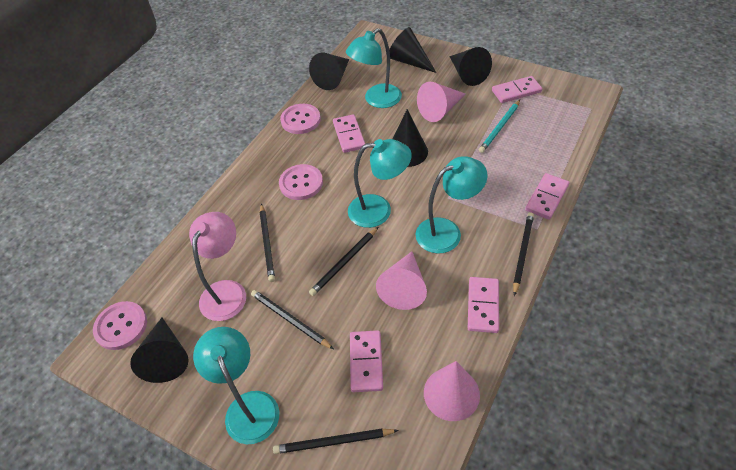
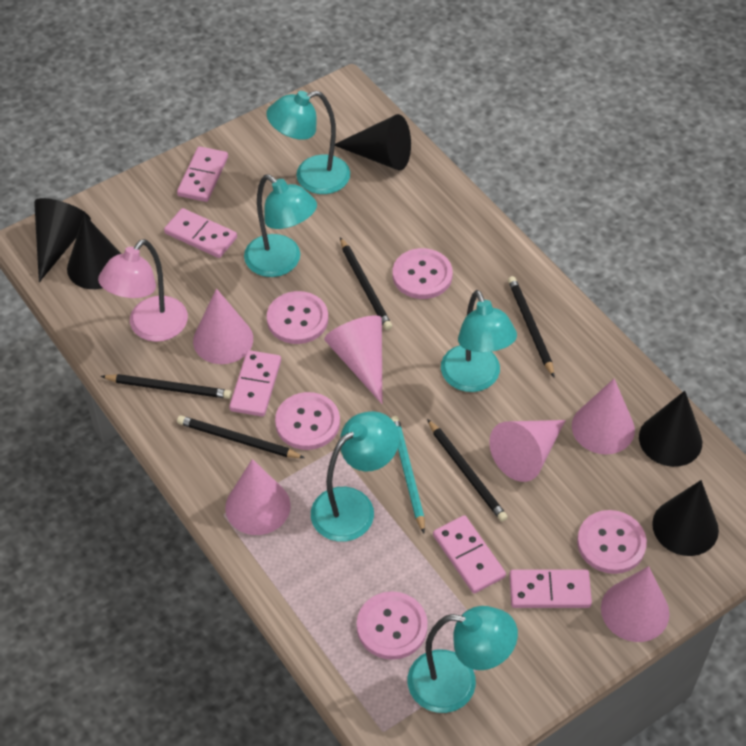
pink button: [93,301,147,350] [279,164,323,200] [280,104,321,134] = 3 -> [267,291,328,344] [275,392,340,450] [357,591,428,660] [393,248,453,299] [577,510,647,574] = 5
pink cone: [376,251,427,310] [417,82,465,122] [424,361,480,421] = 3 -> [193,288,253,364] [225,459,291,535] [324,315,382,404] [489,420,566,482] [572,379,635,454] [601,566,670,642] = 6
turquoise lamp: [193,327,279,444] [346,28,402,108] [348,139,412,228] [416,156,487,253] = 4 -> [244,175,317,277] [267,91,350,194] [311,411,399,542] [408,606,518,713] [441,290,517,392] = 5

